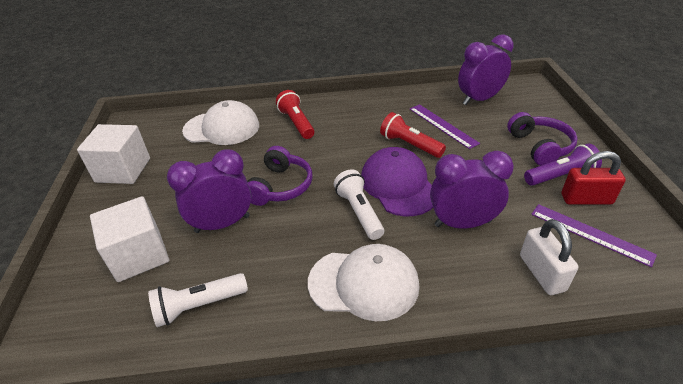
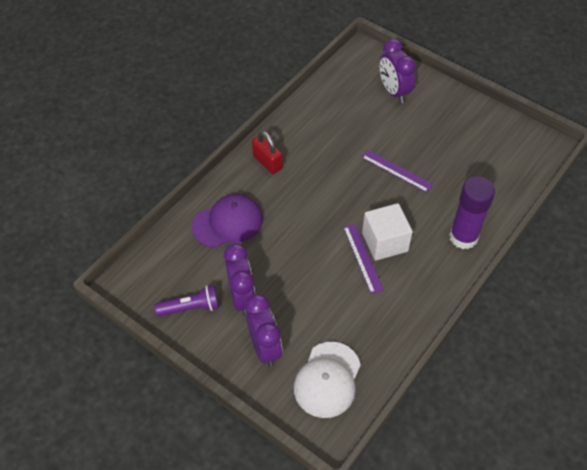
purple glue stick: none = 0 -> [449,176,495,249] = 1
purple headphones: [247,146,313,206] [507,112,578,166] = 2 -> none = 0
red flashlight: [276,90,314,139] [380,112,446,158] = 2 -> none = 0
white cap: [182,100,259,145] [308,244,419,321] = 2 -> [294,342,361,418] = 1
white cube: [77,124,150,184] [90,196,169,282] = 2 -> [362,203,413,261] = 1
white flashlight: [148,273,248,327] [334,169,384,240] = 2 -> none = 0
white padlock: [520,219,578,295] = 1 -> none = 0

